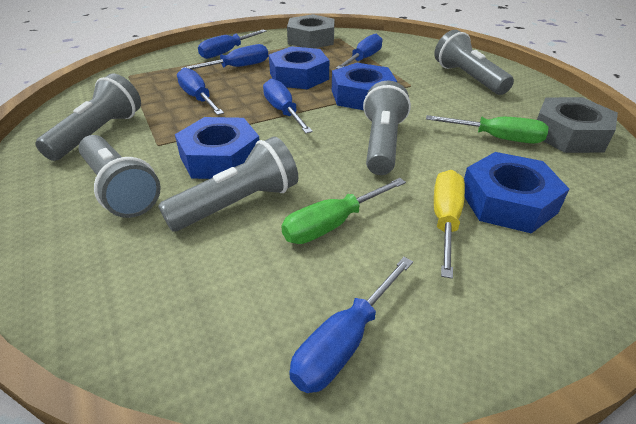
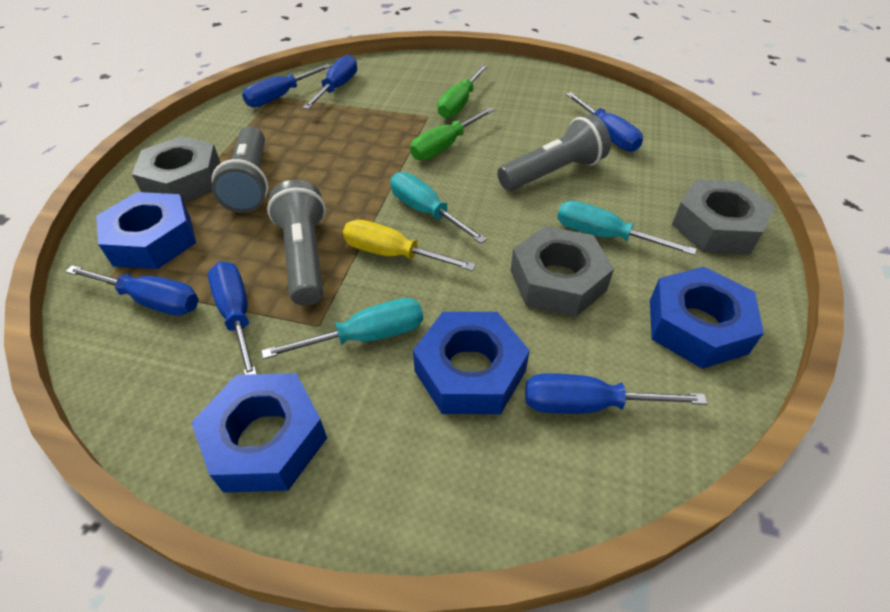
grey flashlight: [35,73,141,161] [79,135,161,218] [158,136,298,231] [363,81,411,175] [434,30,514,95] = 5 -> [212,126,269,213] [267,180,326,306] [497,114,611,191] = 3
grey nut: [287,14,335,48] [537,97,618,153] = 2 -> [132,136,221,203] [511,226,614,317] [672,179,775,255] = 3
turquoise screwdriver: none = 0 -> [261,298,423,359] [390,172,487,244] [557,201,697,255] = 3

